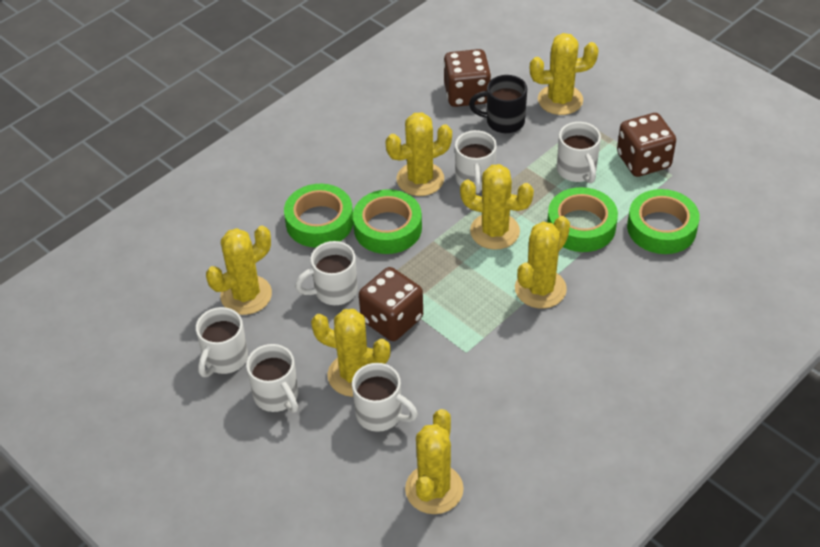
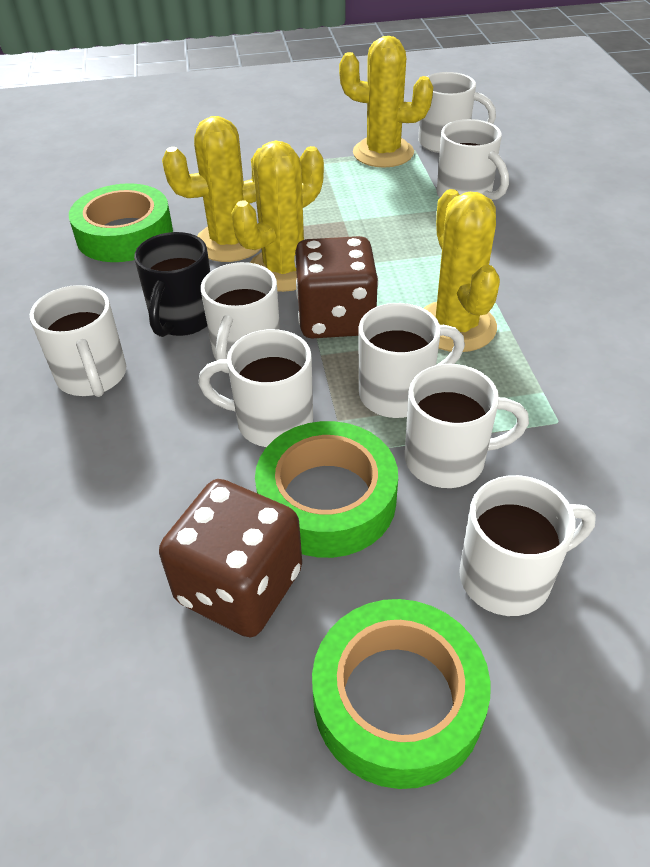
brown dice: [359,267,423,341] [444,49,491,107] [617,113,676,177] = 3 -> [159,479,302,637] [294,236,378,338] = 2
green tape: [284,184,353,248] [353,189,422,254] [547,187,618,252] [627,189,700,254] = 4 -> [69,183,173,262] [255,421,398,558] [312,599,490,789] = 3
white mug: [196,307,248,377] [246,344,298,413] [295,241,358,305] [352,363,418,432] [455,130,497,194] [557,122,601,184] = 6 -> [30,285,126,397] [198,329,313,447] [201,262,280,373] [359,303,465,418] [405,364,529,488] [418,72,496,153] [437,119,509,200] [459,475,596,616] = 8
yellow cactus: [206,226,272,315] [311,309,391,397] [386,112,452,196] [405,409,464,514] [460,164,534,250] [515,216,570,308] [530,33,599,115] = 7 -> [162,116,261,262] [231,141,324,292] [339,36,433,168] [424,189,500,352] = 4

